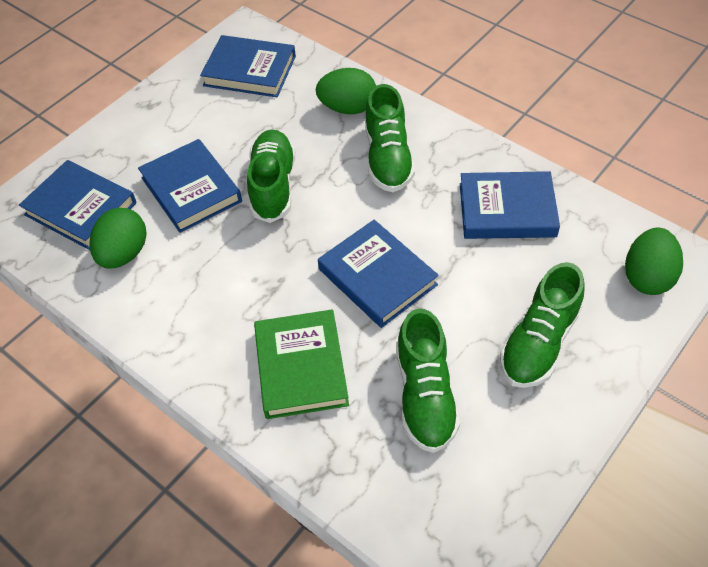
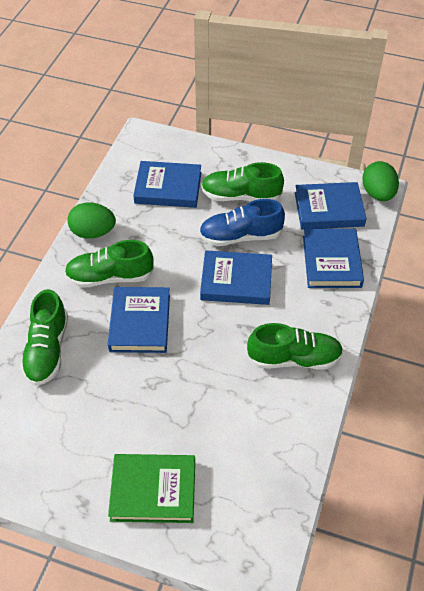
blue shoe: none = 0 -> [199,199,285,246] = 1
green egg: [90,208,146,269] [316,68,376,114] [625,228,683,295] = 3 -> [67,202,116,239] [362,161,399,201] = 2

